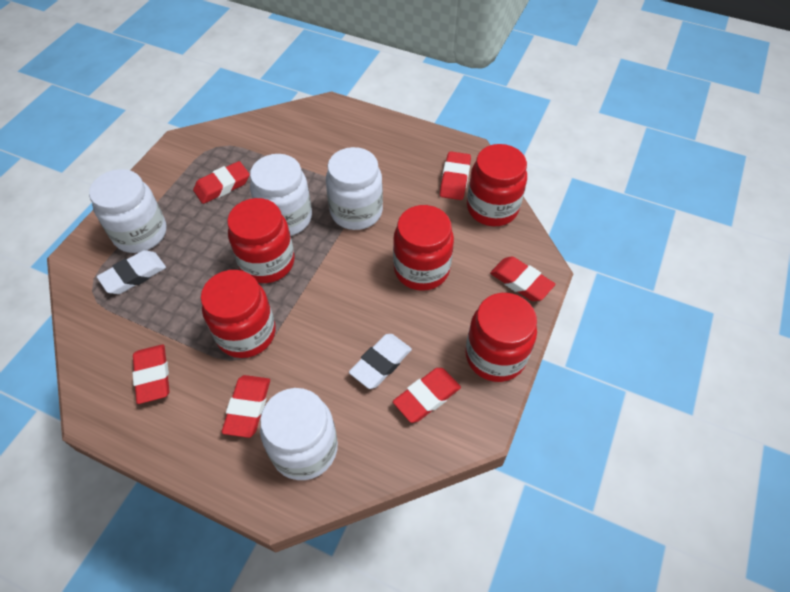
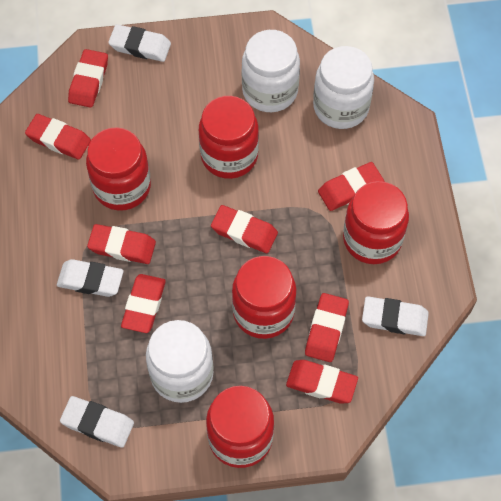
red eraser: [133,345,170,404] [193,161,250,204] [222,375,270,438] [393,368,461,423] [440,151,471,200] [490,256,555,301] = 6 -> [25,114,91,160] [68,49,108,108] [87,224,156,264] [121,274,166,333] [211,205,278,253] [286,360,358,404] [305,293,349,362] [318,162,384,211] = 8
white eraser: [97,250,166,294] [349,334,412,389] = 2 -> [57,259,124,297] [60,396,134,448] [108,24,171,62] [362,296,429,336] = 4
white jar: [89,169,166,253] [250,154,312,236] [260,388,338,480] [326,147,383,230] = 4 -> [146,320,214,403] [242,30,300,112] [313,46,374,129] = 3

